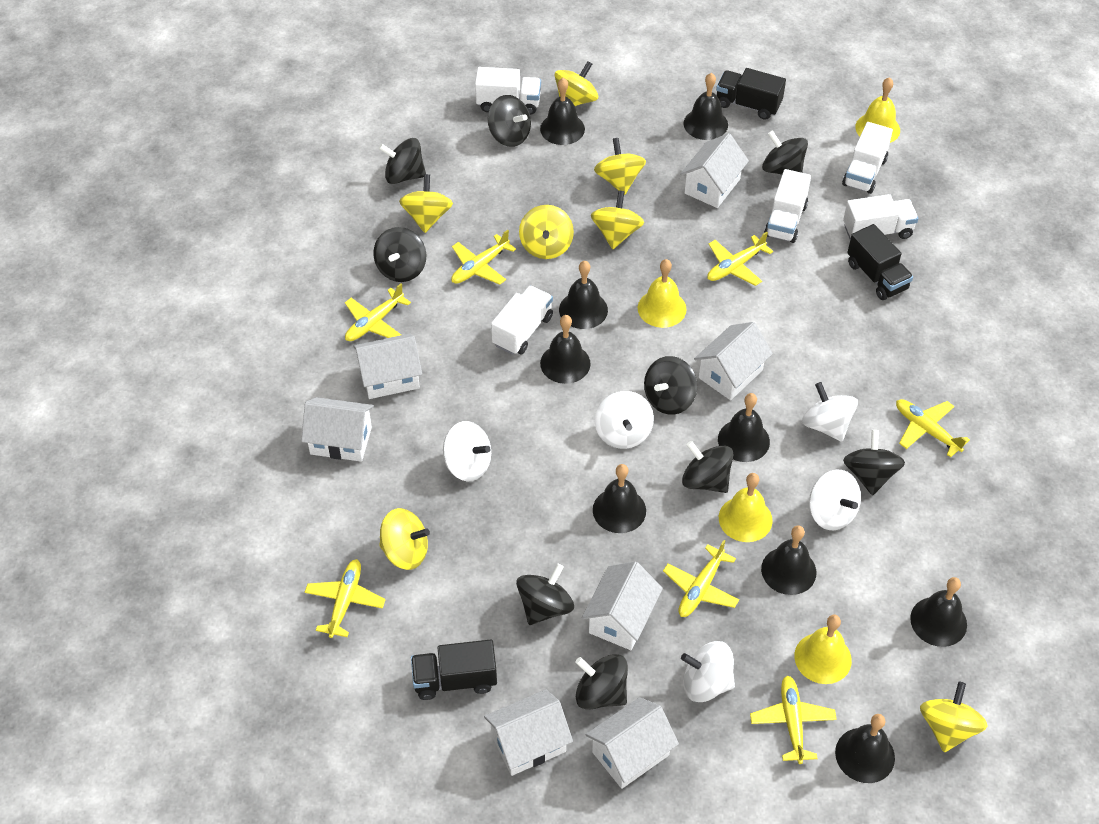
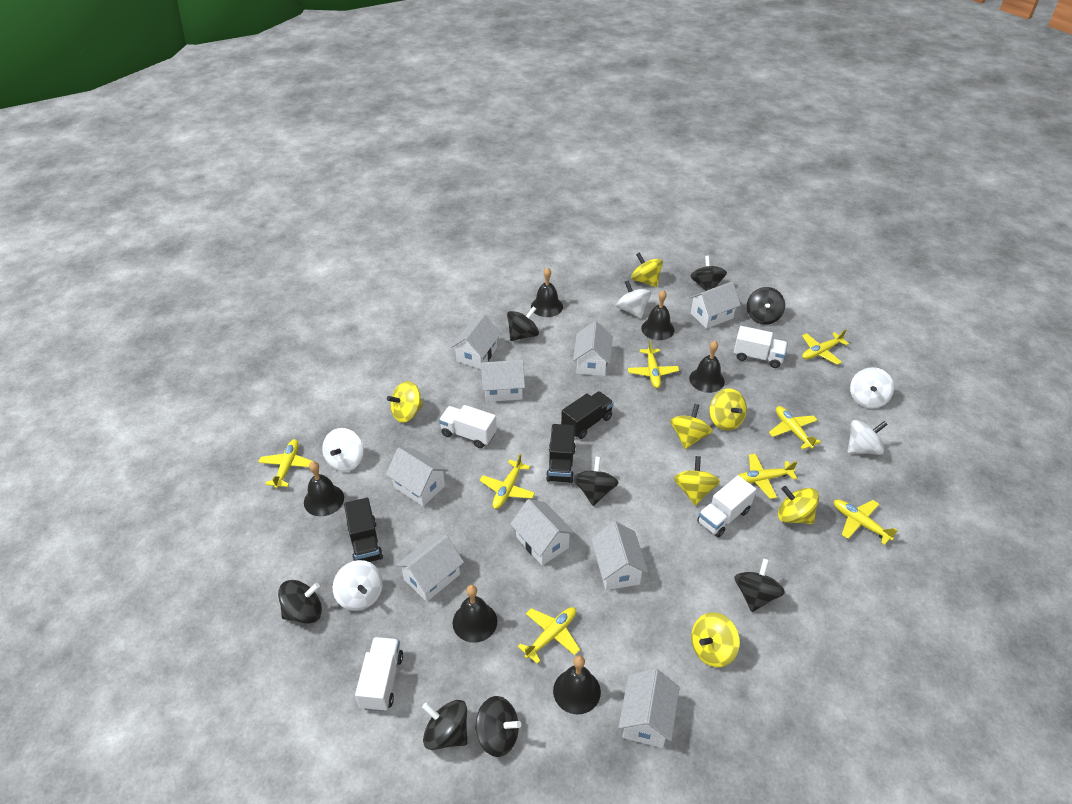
black bell: [540,78,585,145] [540,315,591,384] [559,261,608,329] [593,464,646,533] [683,73,728,140] [718,393,770,462] [761,525,816,595] [835,714,895,783] [910,577,967,647] = 9 -> [304,461,344,516] [453,585,497,643] [531,267,563,317] [553,655,601,715] [641,290,674,340] [689,341,725,393] = 6
black spinning top: [373,227,426,282] [379,138,426,184] [488,95,531,147] [516,563,574,625] [575,654,628,710] [644,356,697,415] [682,441,733,493] [762,130,808,175] [843,430,905,495] = 9 -> [278,580,322,624] [422,700,467,750] [475,696,521,757] [507,306,539,341] [573,457,619,506] [690,256,727,291] [734,558,785,612] [747,287,785,325] = 8
white house: [301,397,374,462] [353,334,422,399] [484,689,573,776] [582,561,663,650] [586,697,679,789] [680,133,749,208] [694,322,773,400] = 7 -> [386,447,448,506] [396,535,464,602] [451,314,501,369] [481,360,525,402] [510,499,575,565] [573,321,613,376] [591,521,648,590] [618,669,680,748] [689,282,741,329] = 9
white truck: [475,67,541,115] [491,285,553,355] [764,169,811,243] [842,122,893,194] [843,194,918,239] = 5 -> [355,637,403,712] [439,405,497,448] [697,475,756,537] [734,326,788,368] = 4
yellow bell: [638,259,687,328] [719,473,773,542] [794,615,852,684] [855,77,900,143] = 4 -> none = 0
yellow plane: [305,559,386,638] [345,283,411,341] [451,230,516,285] [663,540,739,617] [707,232,773,286] [750,676,837,764] [896,399,970,458] = 7 -> [259,439,312,489] [480,454,535,509] [518,607,580,664] [628,340,679,388] [739,454,798,499] [769,406,821,449] [802,329,849,365] [834,499,897,545] = 8

